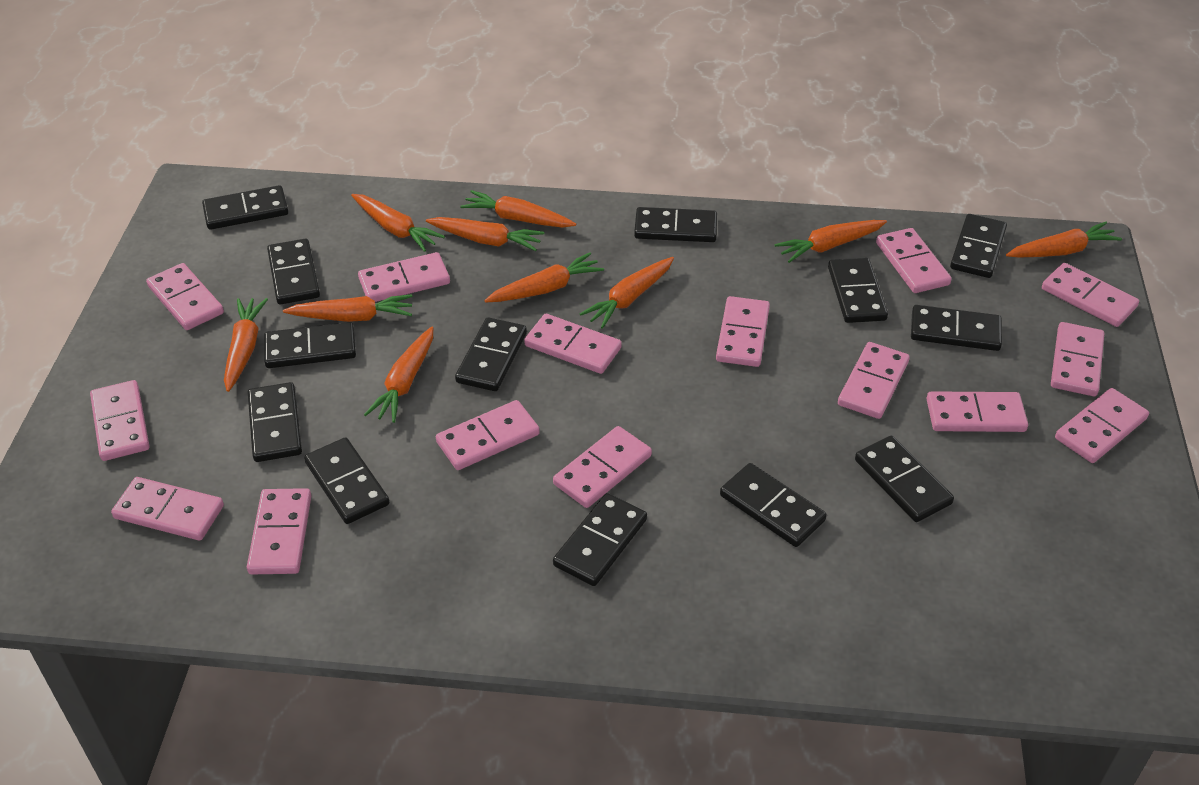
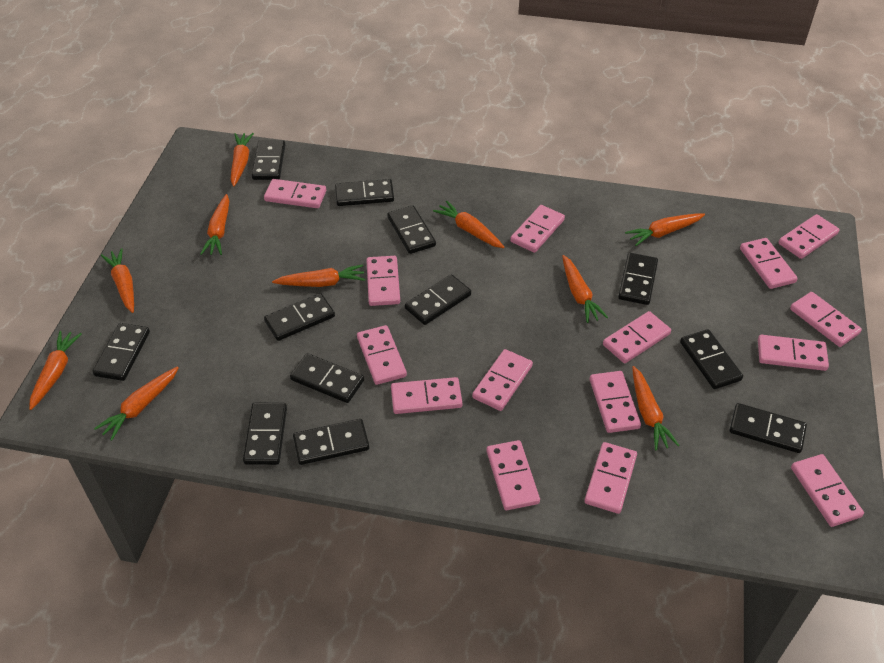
black domino: [202,185,288,230] [248,382,302,462] [264,322,356,368] [267,239,320,305] [304,437,389,524] [455,317,527,391] [553,493,647,586] [634,207,717,242] [720,463,827,547] [828,258,888,323] [855,436,954,522] [911,305,1002,351] [950,214,1007,278] = 13 -> [93,323,150,381] [243,403,287,465] [252,140,286,180] [264,293,335,341] [290,353,364,403] [293,419,369,465] [335,179,394,206] [387,205,436,254] [405,274,471,325] [618,253,658,305] [680,329,743,389] [730,403,807,453] = 12

